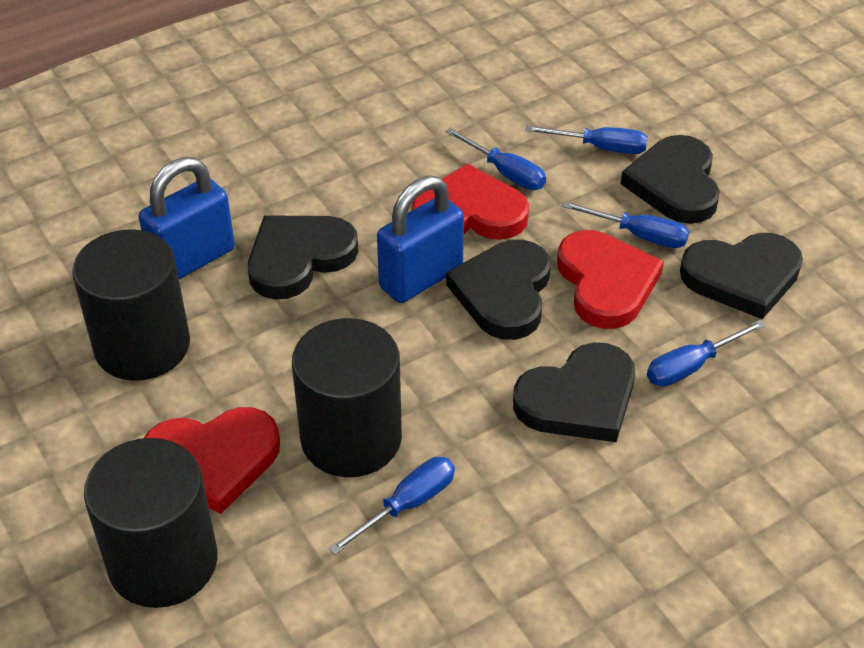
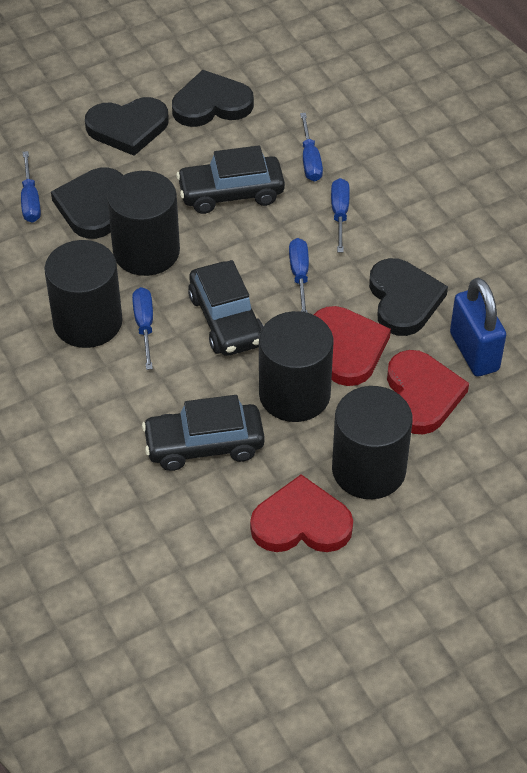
black car: none = 0 -> [142,395,265,471] [176,145,285,214] [188,260,264,356] = 3
black cylinder: [72,229,190,381] [84,438,217,608] [292,318,402,477] = 3 -> [44,240,123,348] [107,171,180,276] [259,311,333,422] [332,386,412,499] = 4
black heart: [248,215,359,300] [446,240,551,340] [513,342,635,442] [621,135,720,224] [680,233,803,319] = 5 -> [51,168,123,239] [85,97,169,156] [172,70,254,127] [369,258,448,336] = 4
blue padlock: [139,157,235,279] [377,175,464,303] = 2 -> [450,278,506,377] = 1

